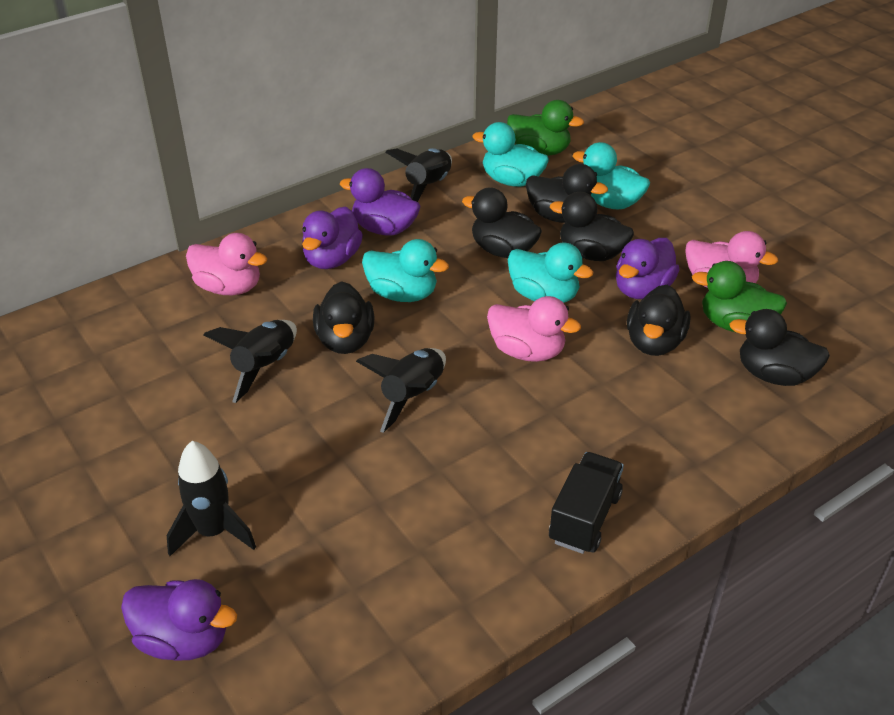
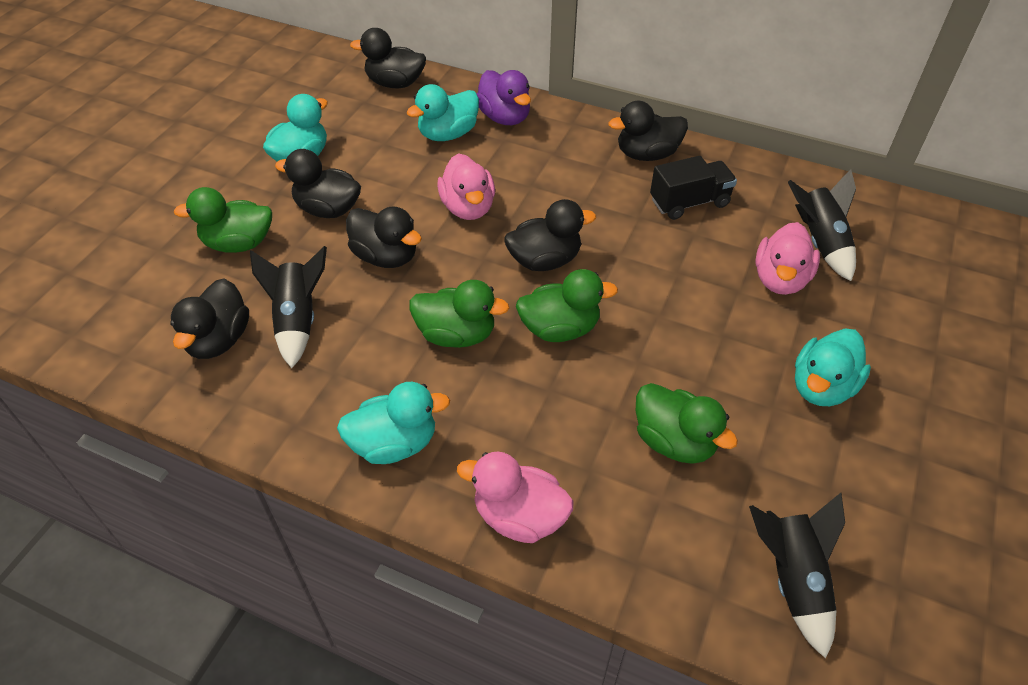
black rocket: [167,441,256,556] [203,320,297,403] [356,348,446,433] [385,148,452,202] = 4 -> [250,246,327,368] [749,493,845,658] [788,169,856,281] = 3
green duck: [507,100,584,156] [692,261,787,333] = 2 -> [174,187,272,253] [409,280,510,348] [516,269,618,342] [636,383,738,464] = 4
purple duck: [121,579,237,661] [302,207,363,269] [340,168,420,236] [616,238,679,299] = 4 -> [477,70,531,125] = 1

